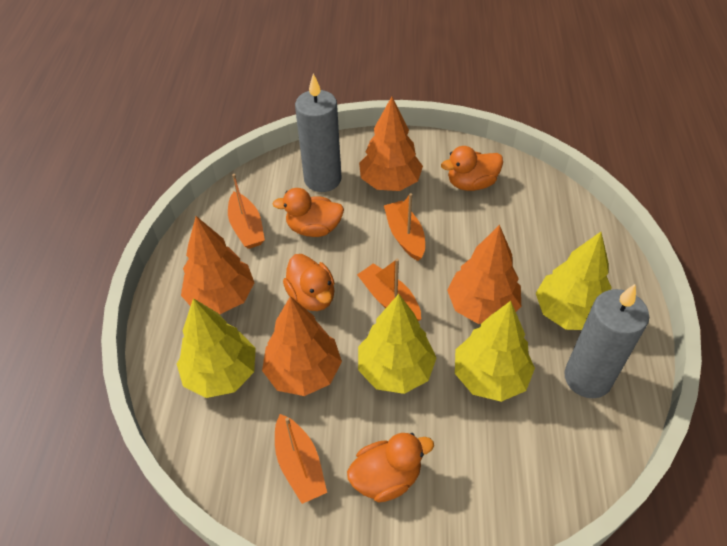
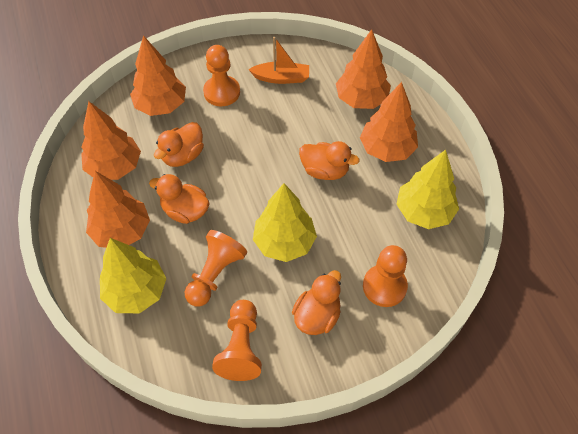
grey candle: [295,74,342,192] [564,284,649,398] = 2 -> none = 0
orange boat: [228,174,265,249] [275,414,327,504] [357,259,421,321] [384,193,425,261] = 4 -> [248,37,309,84] = 1
orange pawn: none = 0 -> [185,230,247,307] [203,45,240,106] [212,300,262,381] [363,245,408,307] = 4
orange tree: [181,216,254,314] [262,296,342,396] [359,97,423,191] [447,225,521,324] = 4 -> [81,101,141,180] [86,171,150,248] [130,35,186,116] [336,29,391,109] [360,82,418,162] = 5
yellow tree: [177,298,256,398] [358,294,437,394] [455,301,535,402] [536,232,612,330] = 4 -> [100,238,166,313] [253,183,317,262] [396,150,459,229] = 3

